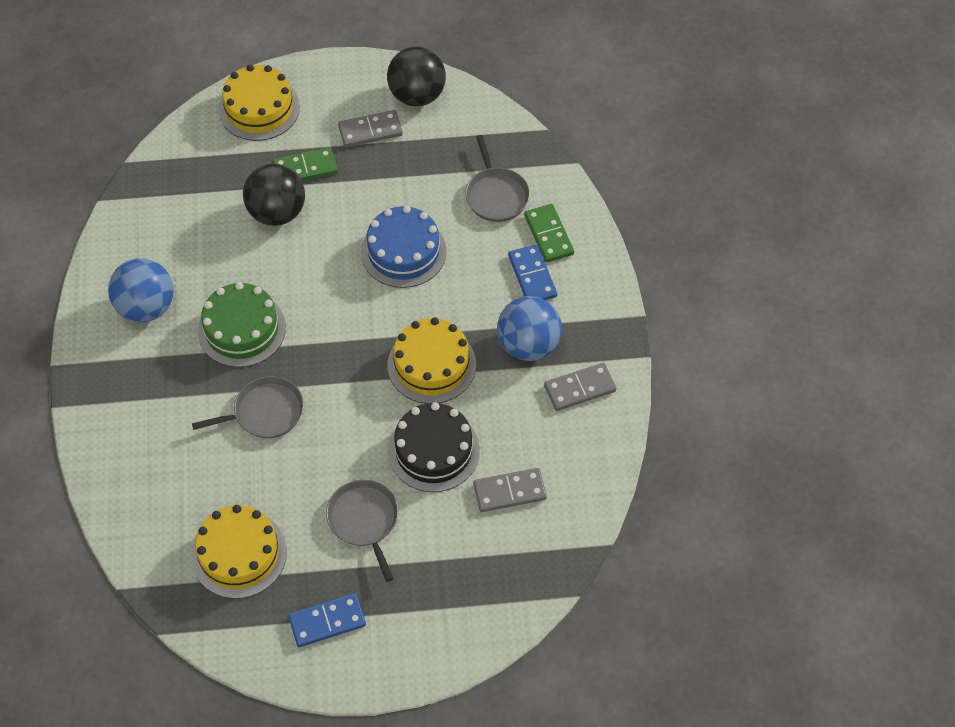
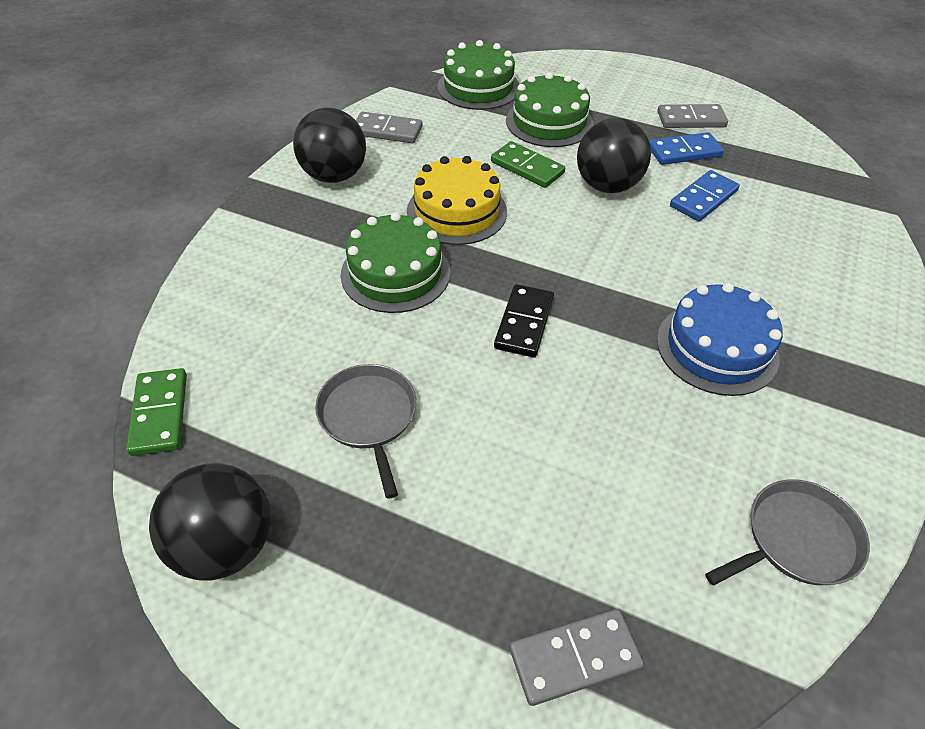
black ball: [243,164,305,226] [387,47,446,106] = 2 -> [149,463,271,581] [293,108,366,183] [577,118,651,193] = 3
black cake: [388,402,480,492] = 1 -> none = 0
black domino: none = 0 -> [494,284,554,358] = 1
blue ball: [108,258,174,322] [497,296,562,361] = 2 -> none = 0
green cake: [198,282,286,367] = 1 -> [341,212,450,313] [437,40,519,110] [506,72,593,147] = 3
grey pan: [192,376,304,438] [326,480,398,582] [465,135,530,222] = 3 -> [315,364,416,499] [705,479,870,585] = 2
yellow cake: [191,505,287,599] [219,65,300,141] [387,317,476,404] = 3 -> [407,156,507,245] = 1

